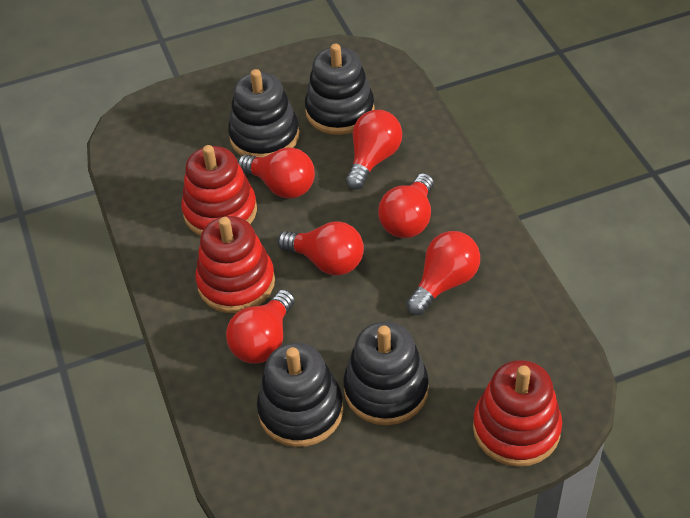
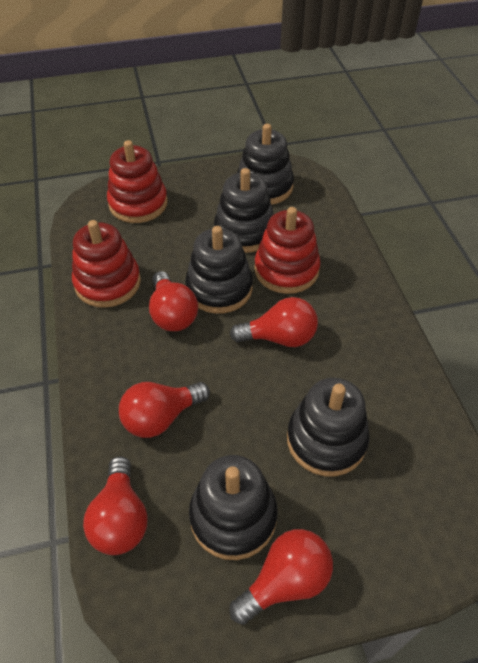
black stacking toy: [228,69,300,157] [257,343,343,447] [305,43,375,135] [343,321,429,425] = 4 -> [185,226,253,314] [189,455,278,560] [214,168,274,253] [237,124,294,205] [287,378,370,476] = 5
red light bulb: [226,289,295,364] [238,147,315,199] [277,221,364,276] [345,110,402,190] [378,173,434,238] [406,231,480,315] = 6 -> [83,456,148,555] [119,382,210,438] [149,271,198,331] [229,529,333,625] [230,297,318,347] = 5

